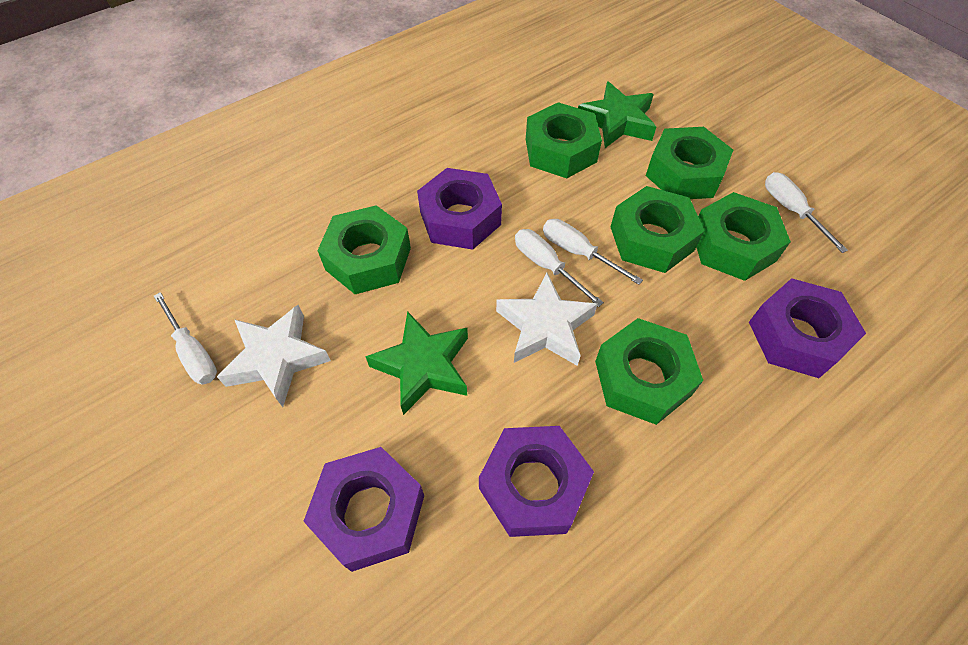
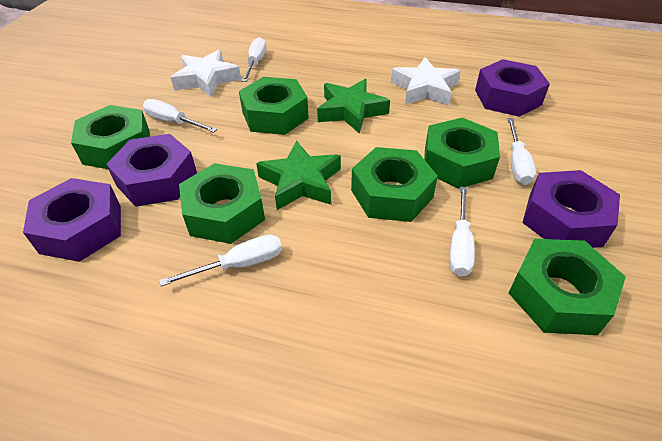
white screwdriver: [154,292,217,385] [515,229,604,307] [543,219,643,285] [765,172,848,253] = 4 -> [143,99,217,133] [159,234,282,286] [242,37,266,82] [449,187,475,277] [507,118,536,185] = 5

